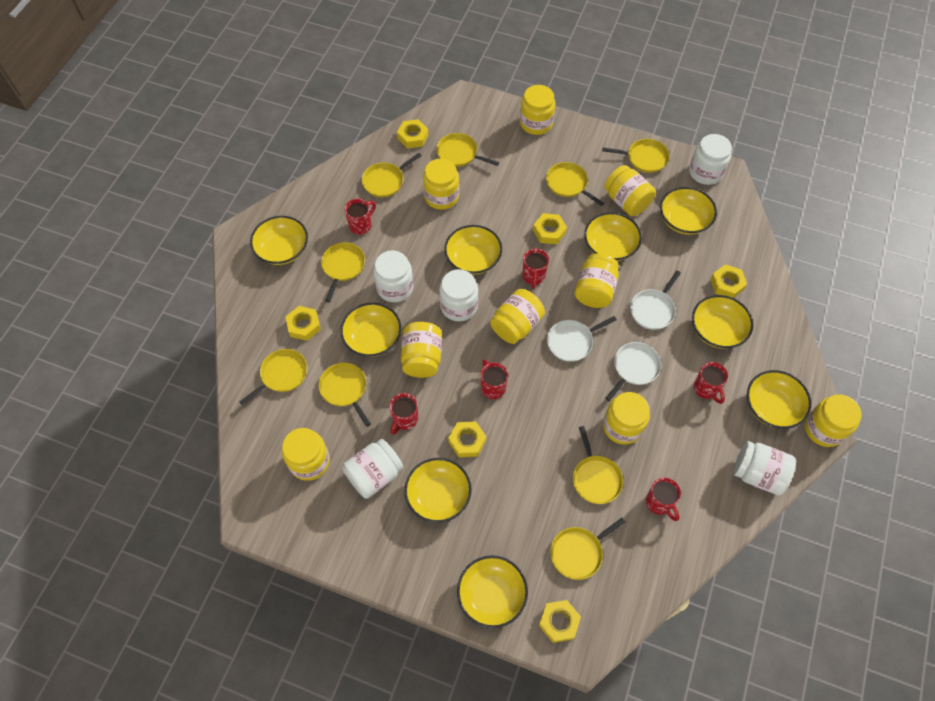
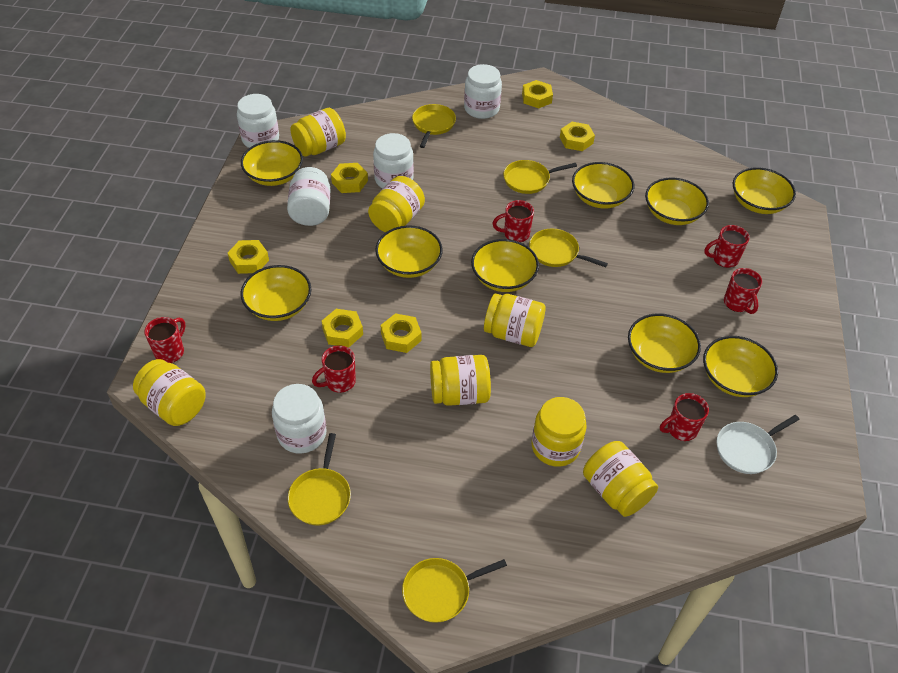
white pan: [547,316,617,362] [605,342,662,401] [630,271,681,330] = 3 -> [717,415,800,474] = 1
yellow jar: [282,428,330,481] [401,322,442,378] [423,159,459,210] [490,289,545,344] [520,85,556,135] [574,253,619,308] [603,392,650,445] [604,165,656,216] [805,394,862,447] = 9 -> [133,359,206,426] [290,108,346,157] [368,176,425,232] [430,355,491,406] [484,293,545,347] [531,397,587,467] [583,441,658,517] = 7
yellow pan: [239,349,307,405] [319,362,371,427] [321,242,365,302] [362,153,422,197] [437,133,499,167] [546,162,604,206] [550,518,625,580] [573,426,623,504] [602,139,670,173] = 9 -> [288,433,351,525] [402,558,507,623] [412,104,456,148] [503,160,577,194] [529,229,608,267] = 5

